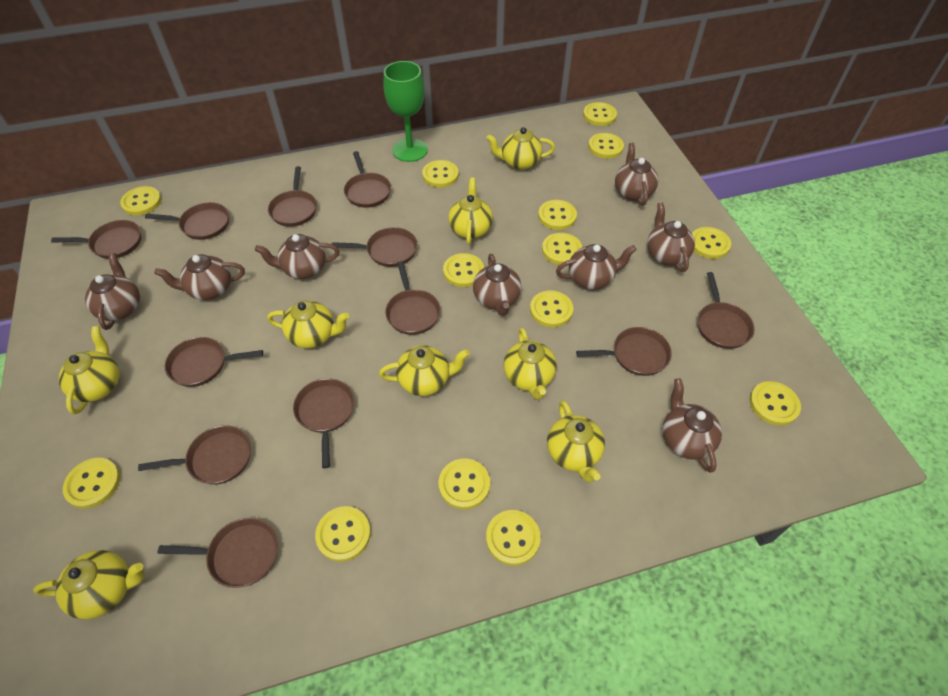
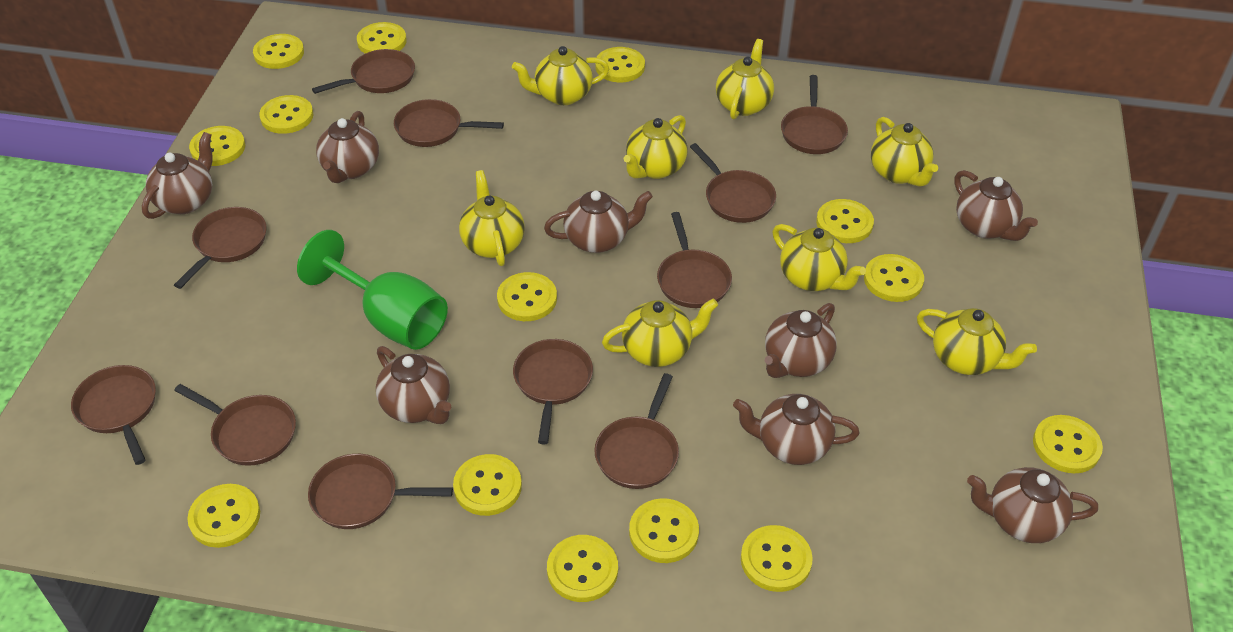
brown pan: [51,220,141,259] [138,425,251,485] [145,202,229,240] [157,518,278,588] [165,337,263,387] [268,166,317,227] [293,378,354,468] [332,227,417,267] [344,151,391,208] [385,261,440,335] [576,327,672,376] [697,272,755,349] = 12 -> [71,365,156,465] [174,207,267,289] [174,384,296,466] [308,454,453,529] [312,49,415,94] [394,99,504,147] [513,339,593,445] [594,373,679,489] [657,212,732,308] [690,143,776,223] [781,75,848,154] = 11

